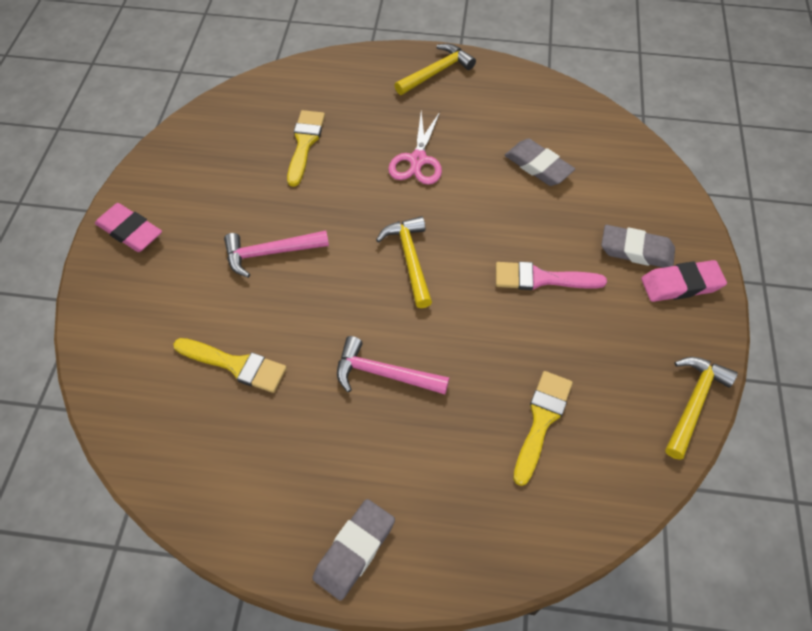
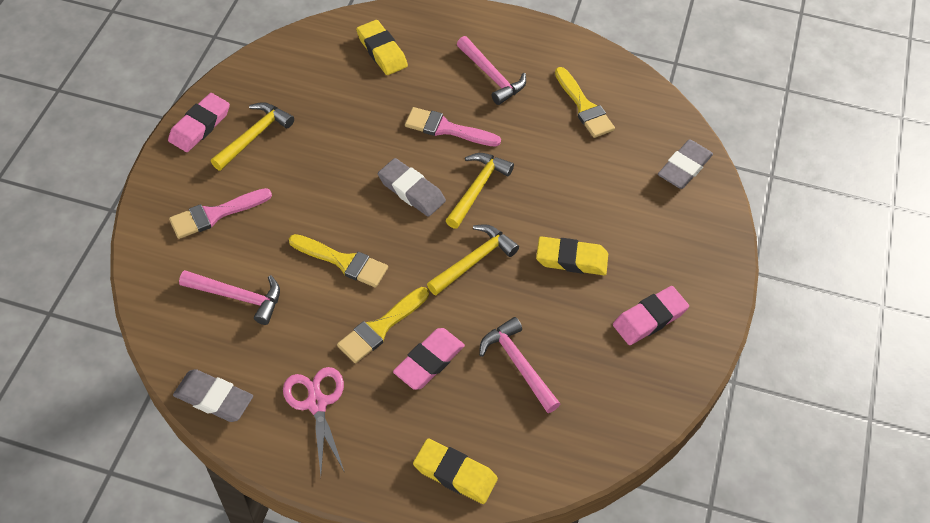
pink brush: [496,262,607,290] = 1 -> [169,188,272,239] [405,107,501,147] = 2
pink eraser: [95,203,162,252] [641,260,727,302] = 2 -> [168,93,230,152] [393,328,465,390] [613,286,689,345] = 3
pink hammer: [224,230,329,278] [337,336,449,394] = 2 -> [179,270,280,325] [457,36,526,105] [479,317,560,413] = 3
yellow eraser: none = 0 -> [356,20,408,75] [413,438,498,504] [536,236,608,275] = 3

